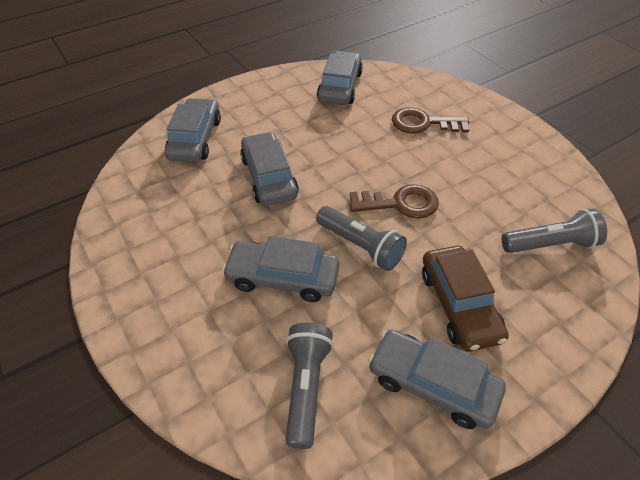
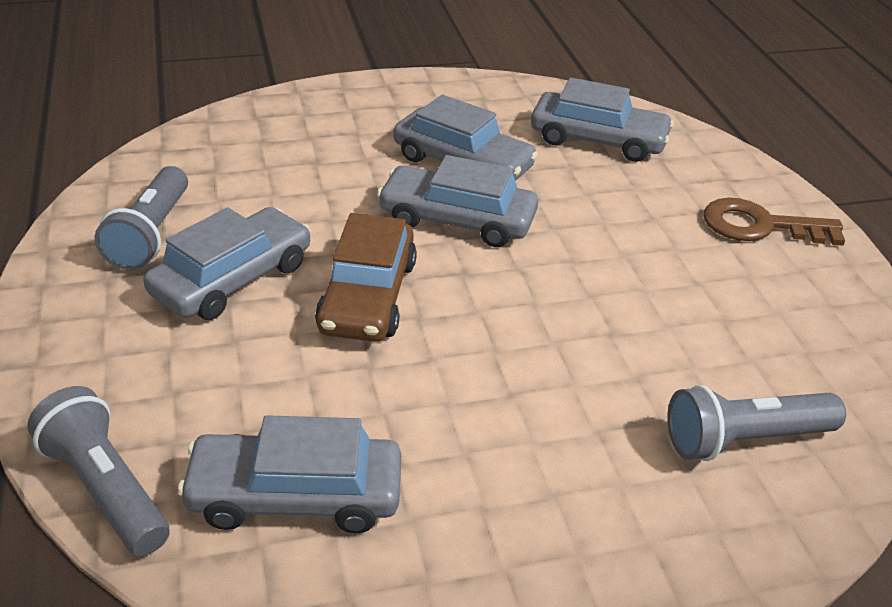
brown key: [350,184,439,219] [392,108,470,133] = 2 -> [704,198,845,245] = 1

